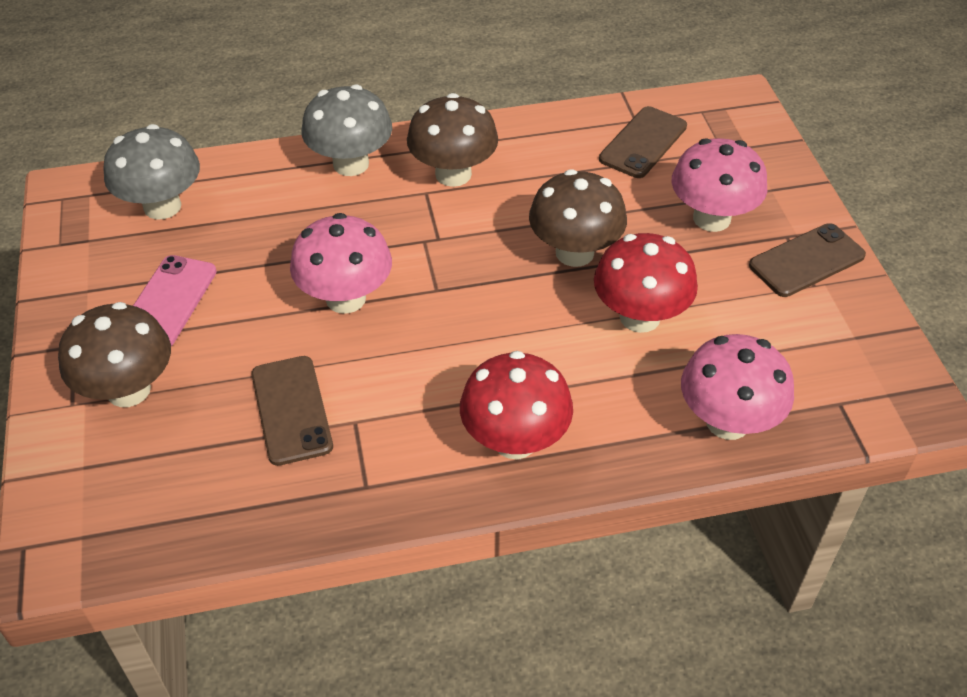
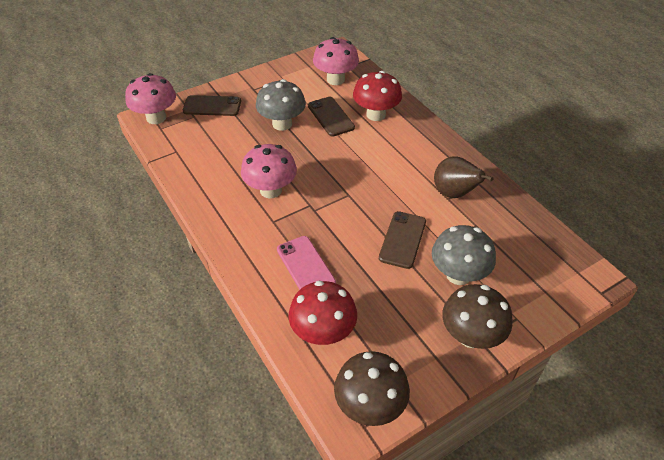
brown mushroom: [58,302,171,407] [407,93,498,187] [529,169,627,267] = 3 -> [334,351,410,426] [442,284,512,349] = 2
brown pear: none = 0 -> [434,156,493,198] = 1

